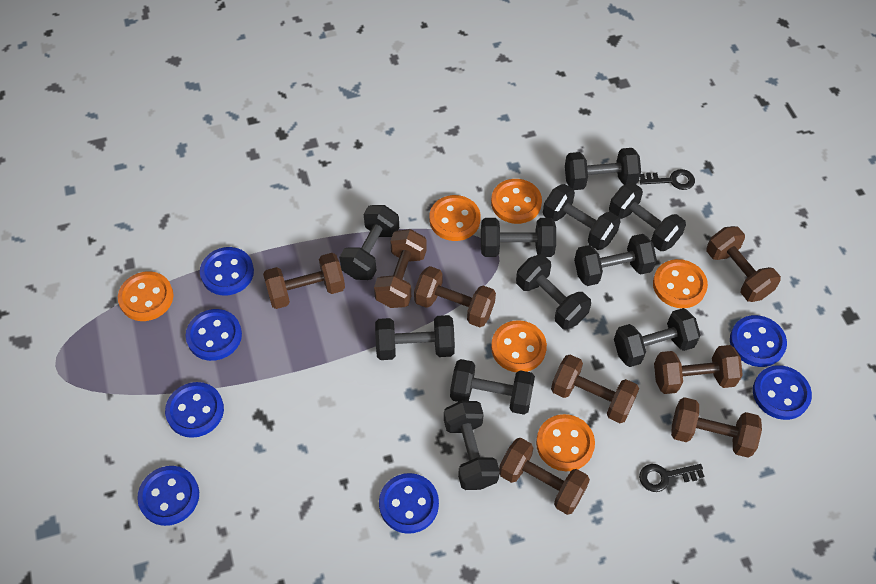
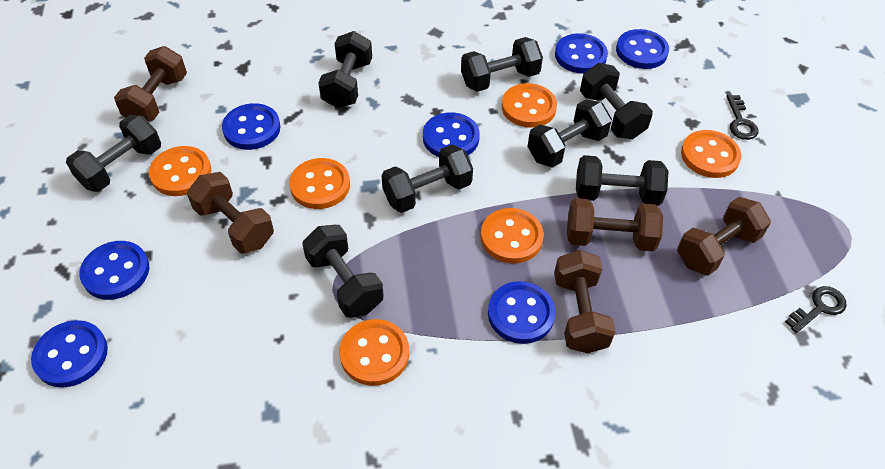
black dumbbell: [339,205,399,280] [375,315,455,360] [444,401,500,490] [450,359,535,415] [481,218,556,257] [516,254,591,329] [543,184,621,250] [565,148,641,190] [574,234,657,286] [609,183,686,251] [614,308,701,367] = 11 -> [66,115,161,192] [302,225,384,318] [318,31,372,108] [381,144,473,213] [461,37,543,92] [527,99,612,168] [576,155,669,206] [580,63,653,139] = 8
brown dumbbell: [263,253,345,309] [374,229,427,308] [414,266,496,327] [499,438,590,515] [551,355,639,423] [654,345,743,394] [671,397,762,458] [706,226,781,302] = 8 -> [114,46,187,122] [187,172,274,254] [554,250,616,353] [567,198,663,251] [677,197,771,276] = 5

